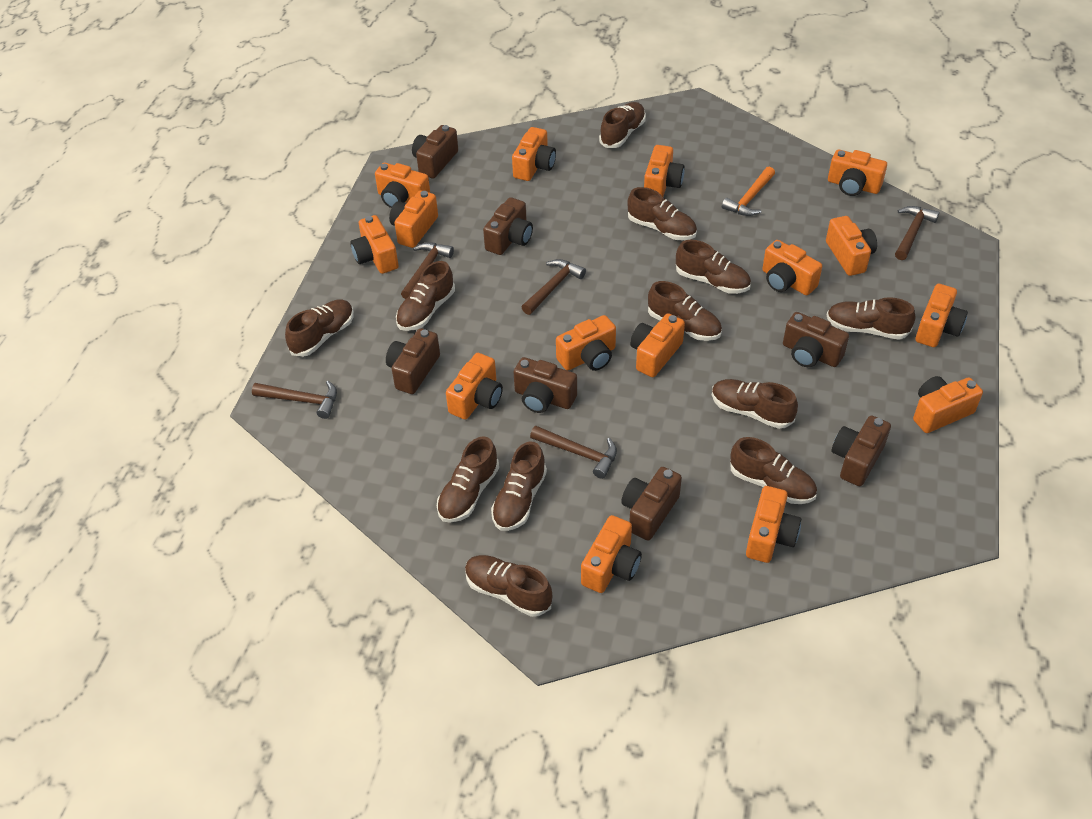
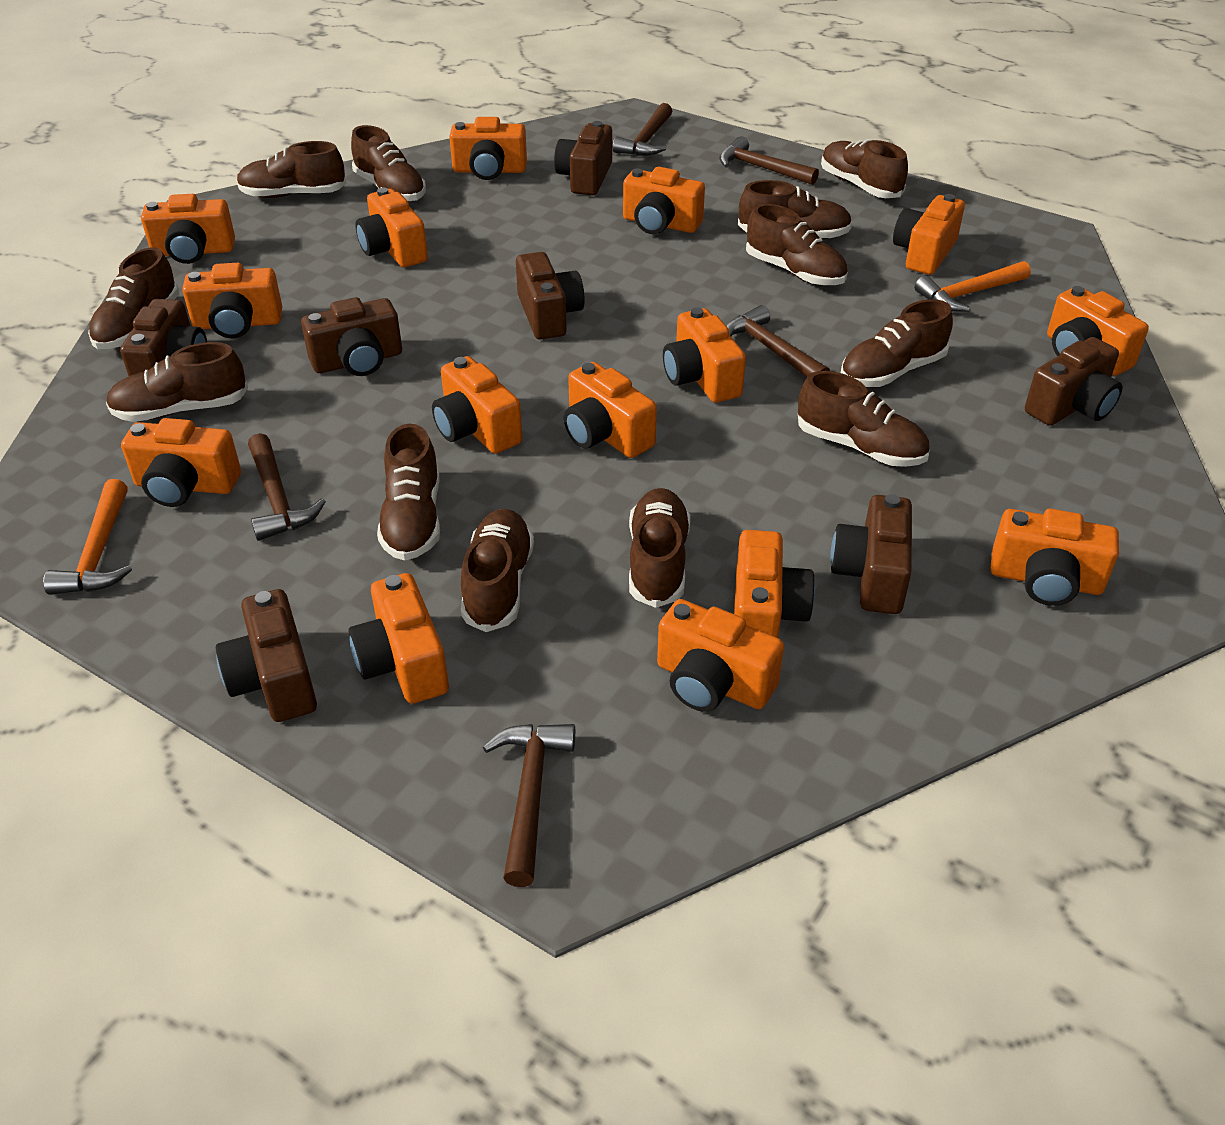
orange hammer: [722,167,775,216] = 1 -> [43,479,132,595] [915,261,1031,312] = 2

